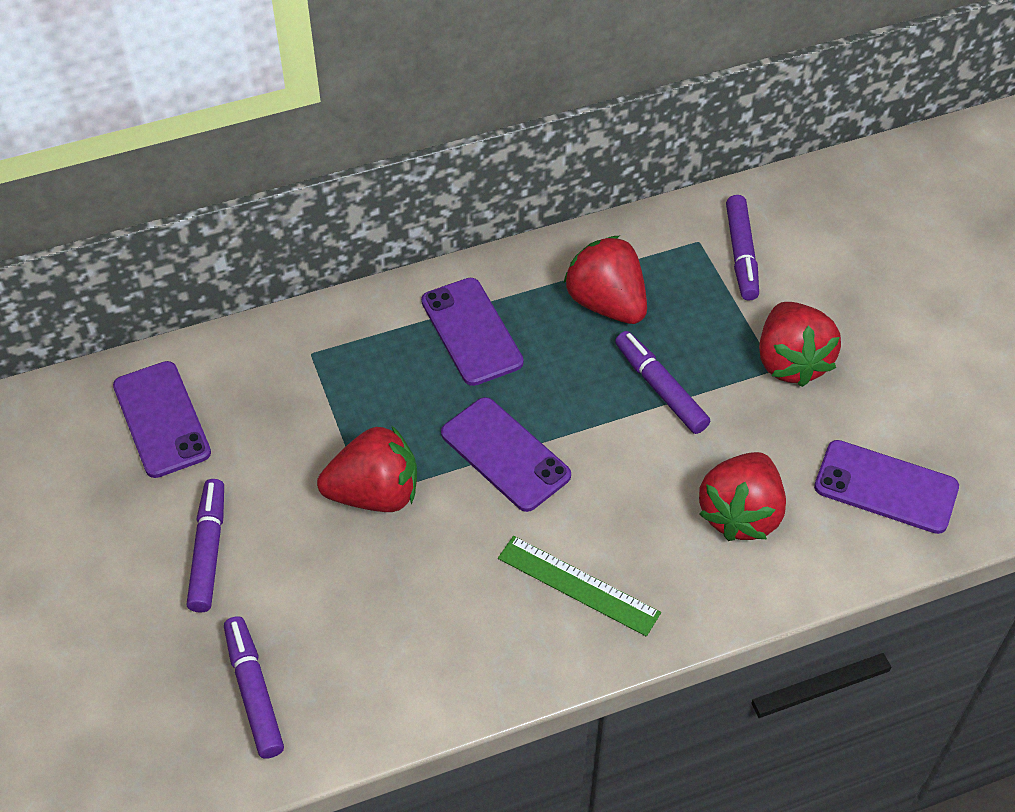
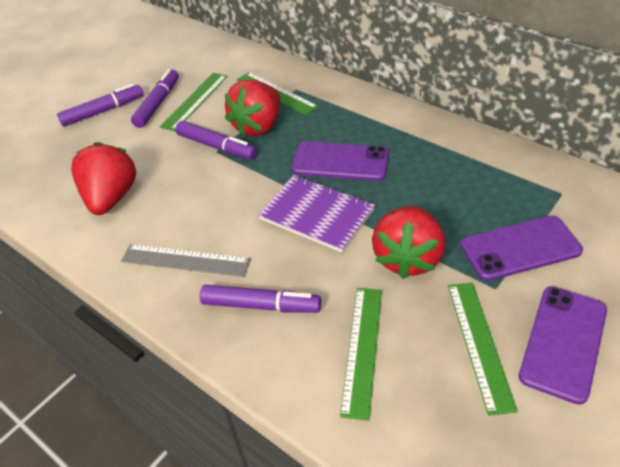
green ruler: [498,536,661,637] = 1 -> [160,73,228,131] [237,72,318,115] [340,288,382,421] [448,283,518,416] = 4
grey ruler: none = 0 -> [121,244,251,277] = 1
purple notebook: none = 0 -> [258,175,375,252] = 1
purple phone: [113,361,211,478] [421,278,524,386] [441,397,571,512] [814,440,959,534] = 4 -> [291,141,389,181] [460,215,583,281] [519,286,607,405] = 3
red strawberry: [317,425,417,512] [563,236,647,324] [699,452,786,541] [759,302,841,387] = 4 -> [71,142,136,215] [225,80,281,137] [372,206,445,279] = 3

